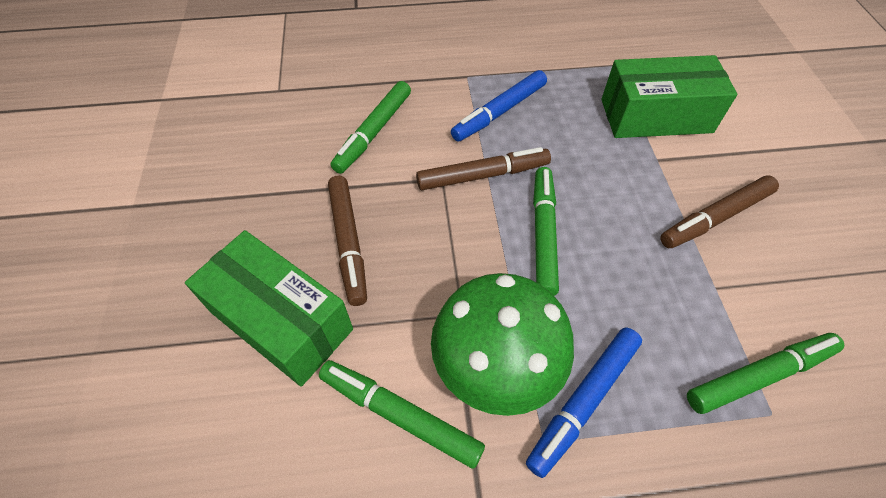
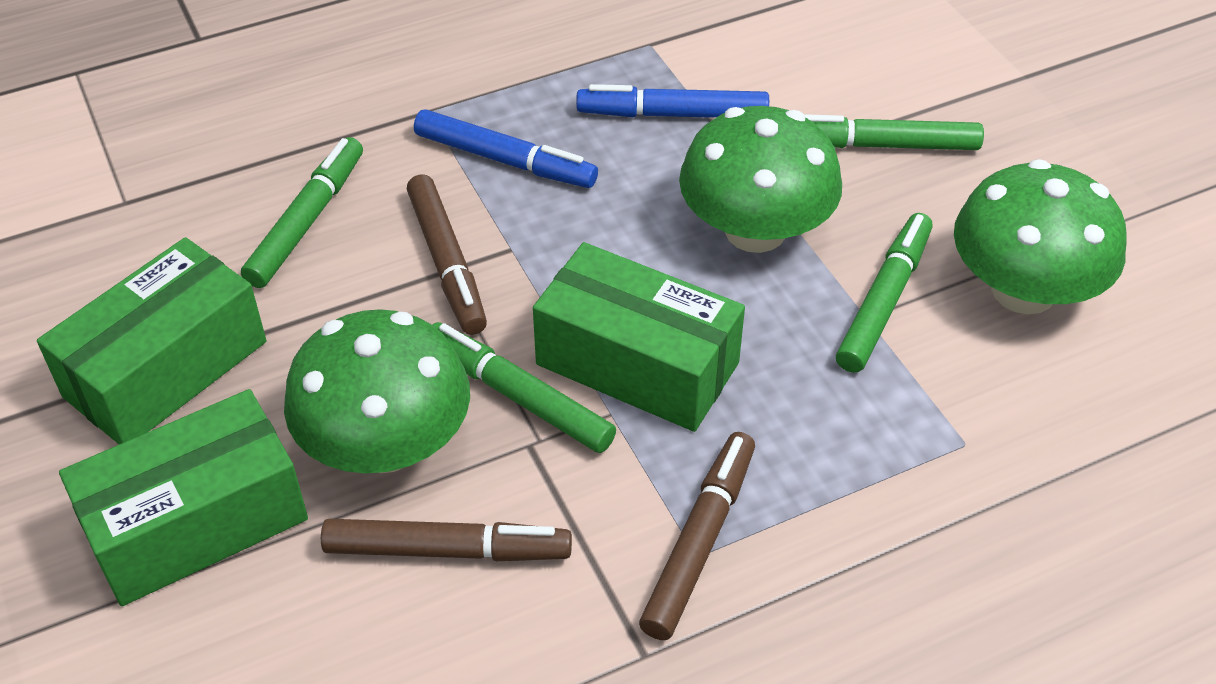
green box: [185,230,353,387] [601,55,738,138] = 2 -> [37,237,266,444] [59,389,308,606] [533,242,745,432] = 3
green mushroom: [431,273,574,416] = 1 -> [284,309,470,474] [679,106,842,253] [954,159,1126,314] = 3

